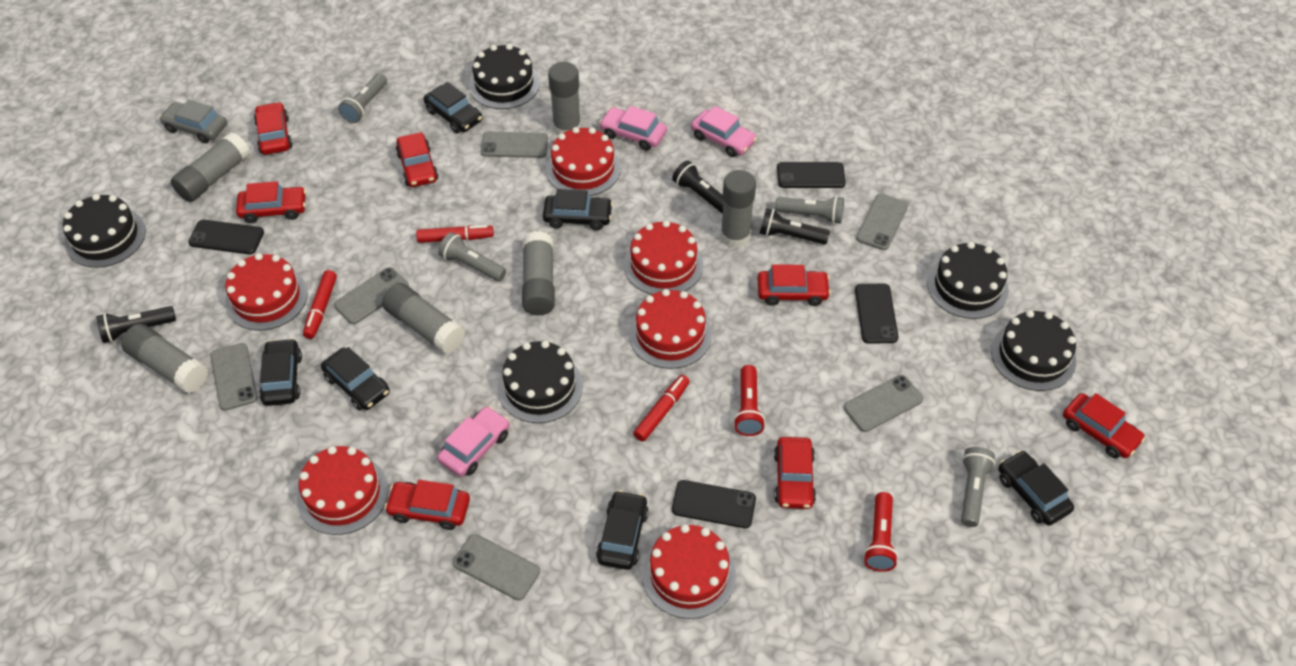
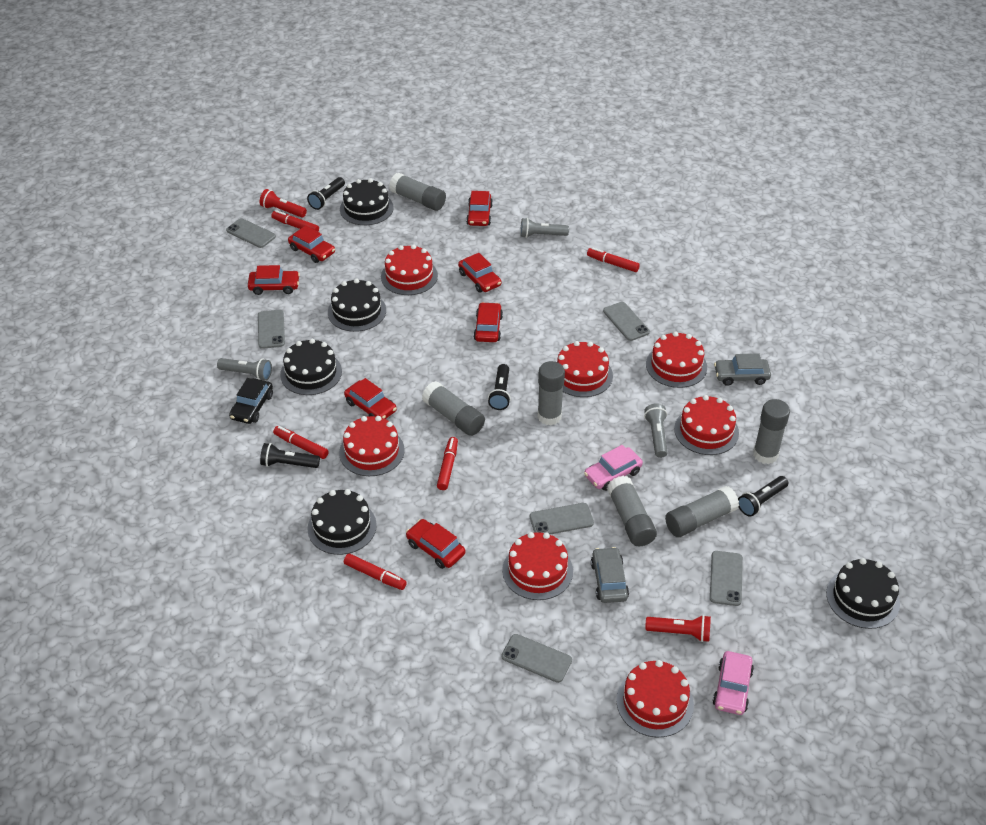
black car: [259,338,302,406] [321,347,390,410] [424,82,483,133] [543,189,613,231] [596,490,649,570] [998,450,1074,526] = 6 -> [229,378,273,424] = 1
black flashlight: [96,306,176,343] [672,160,724,214] [759,208,830,245] = 3 -> [260,443,320,468] [307,177,345,210] [488,364,511,410] [738,476,788,517] = 4
black phone: [188,220,264,254] [672,480,756,528] [777,162,846,188] [855,284,898,344] = 4 -> none = 0
grey car: [159,99,227,143] = 1 -> [591,547,629,603] [714,353,771,386] = 2
grey flashlight: [338,73,387,123] [438,232,506,282] [775,196,844,224] [961,447,995,527] = 4 -> [217,358,272,381] [520,218,569,238] [644,403,667,458] = 3
pink car: [437,406,510,477] [599,106,667,151] [691,106,757,157] = 3 -> [584,445,643,491] [713,651,754,715] = 2
red cake: [225,253,308,331] [297,446,388,535] [546,127,621,196] [624,220,703,295] [629,289,712,369] [642,524,736,619] = 6 -> [339,416,405,476] [381,245,438,295] [502,532,573,600] [557,341,613,397] [616,660,694,737] [646,332,707,388] [674,395,739,455] = 7
red marker: [303,270,337,339] [416,225,494,243] [633,375,690,442] = 3 -> [271,210,319,232] [273,426,329,459] [344,553,407,590] [437,437,458,490] [587,247,640,272] = 5

